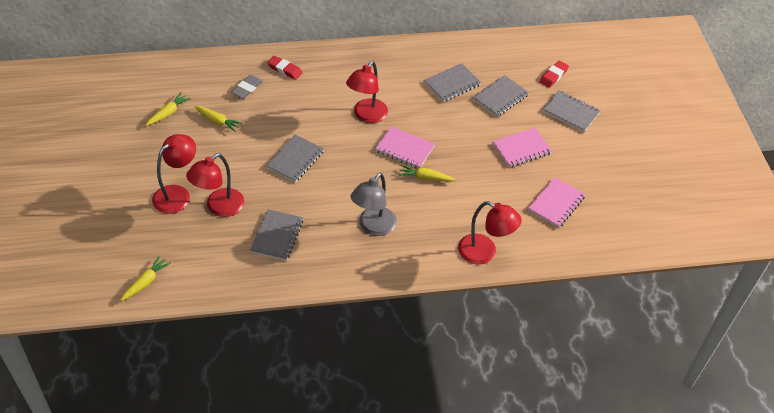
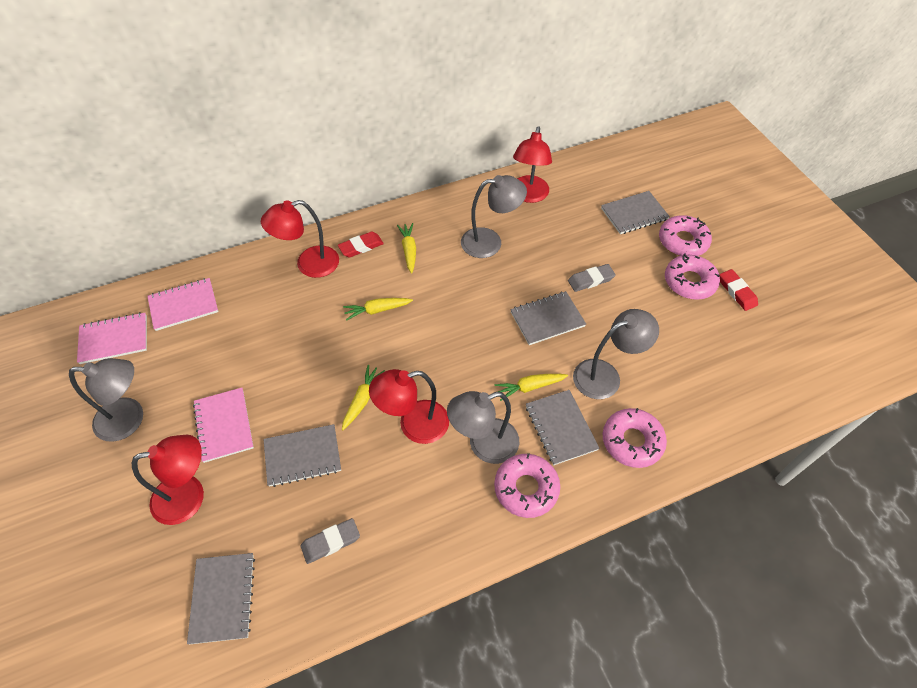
grey eraser: [231,75,263,99] = 1 -> [301,518,360,564] [568,264,616,292] = 2
grey lamp: [351,173,397,236] = 1 -> [69,358,143,442] [447,391,519,464] [461,175,527,258] [573,309,659,399] = 4
pink donut: none = 0 -> [494,453,560,518] [602,408,667,468] [659,215,712,256] [665,253,720,300] = 4

